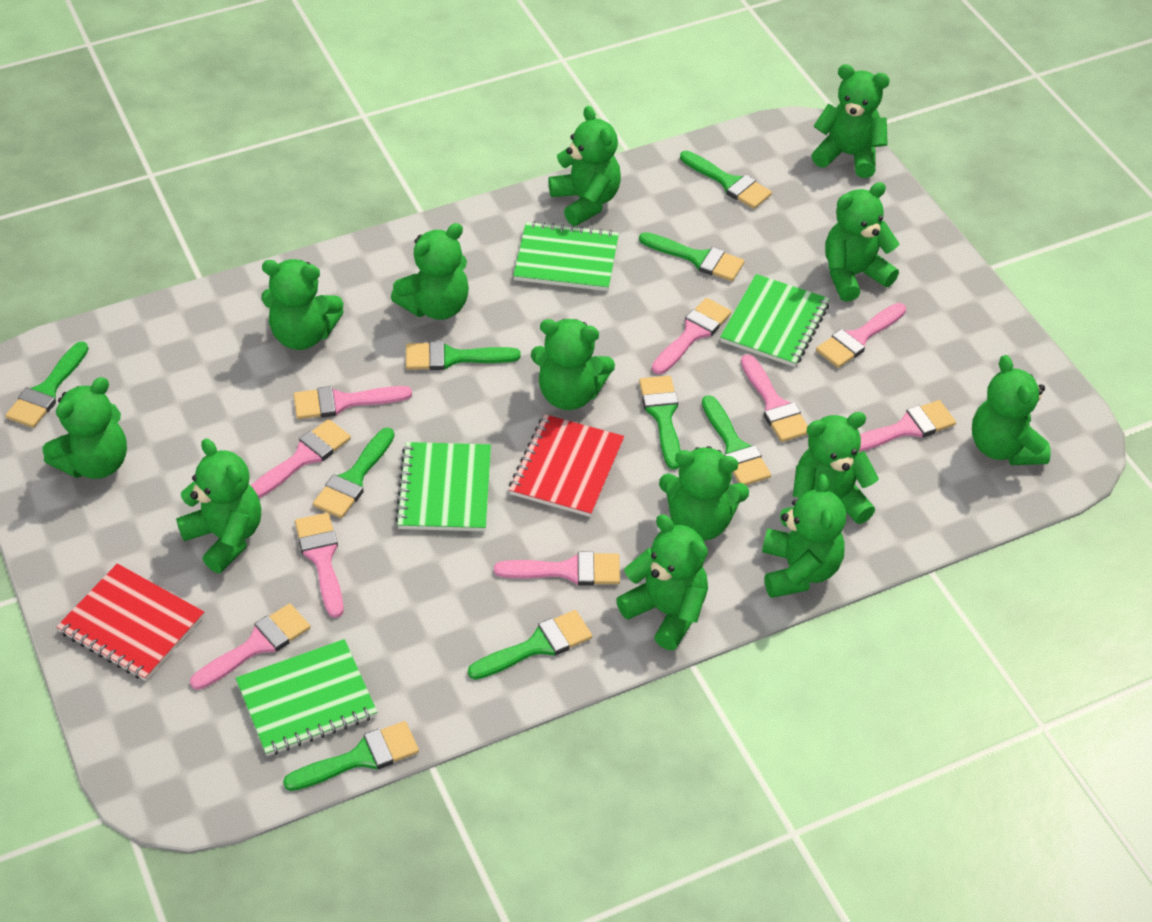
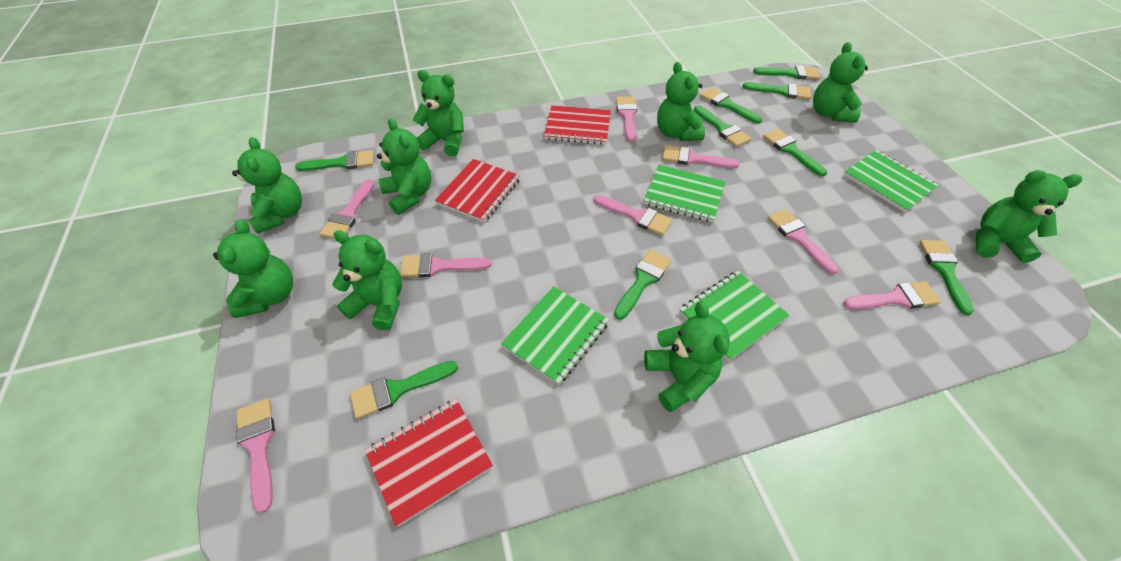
green teddy bear: [43,377,127,479] [176,439,261,573] [261,259,344,350] [391,223,469,320] [531,319,615,410] [548,106,621,226] [616,514,708,650] [659,446,749,541] [762,474,846,598] [793,412,879,524] [811,64,890,178] [825,182,899,302] [972,355,1051,465] = 13 -> [213,219,293,318] [232,137,302,234] [332,230,402,331] [377,118,431,215] [413,70,464,156] [644,302,730,412] [657,62,705,141] [813,42,868,123] [976,170,1082,263] = 9
pink brush: [190,603,311,690] [251,419,351,498] [294,386,412,419] [295,513,344,618] [494,551,620,586] [652,298,731,374] [741,354,808,442] [816,303,906,368] [859,400,956,452] = 9 -> [236,399,275,513] [320,180,374,239] [400,253,492,277] [593,195,673,235] [616,97,637,142] [662,145,739,168] [768,209,839,274] [843,281,941,310] = 8
red notebook: [57,563,204,681] [509,414,624,517] = 2 -> [365,399,493,527] [435,159,520,222] [544,105,611,145] = 3

